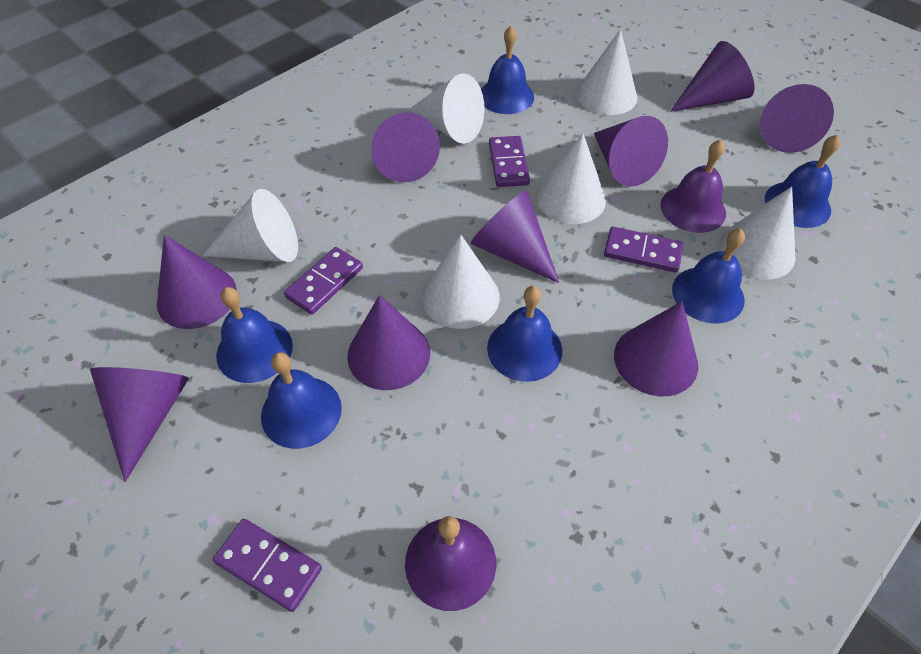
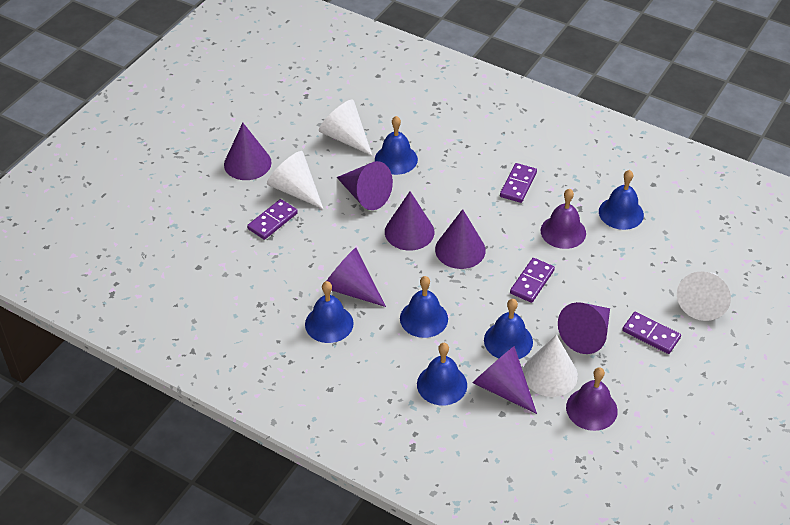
purple cone: [90,367,189,482] [157,235,237,329] [347,295,430,390] [371,112,440,182] [471,190,559,283] [594,116,668,186] [614,301,698,396] [670,41,754,112] [760,84,834,153] = 9 -> [224,123,272,180] [327,248,386,307] [337,161,393,210] [385,191,434,251] [435,209,486,269] [472,346,537,414] [558,302,610,354] = 7
white cone: [203,189,298,262] [408,73,485,144] [422,235,500,329] [536,133,606,224] [576,29,637,115] [719,186,796,280] = 6 -> [267,151,323,209] [319,99,373,156] [523,335,578,397] [677,272,731,321] = 4

